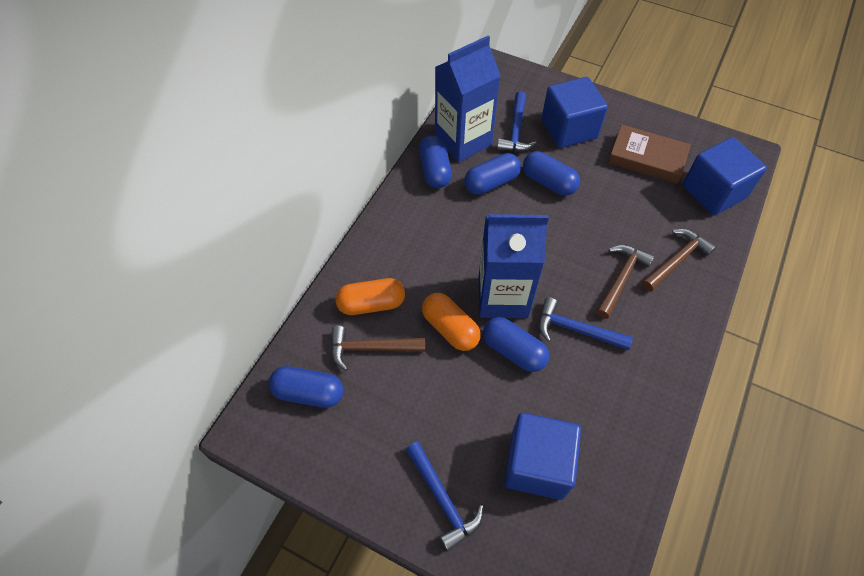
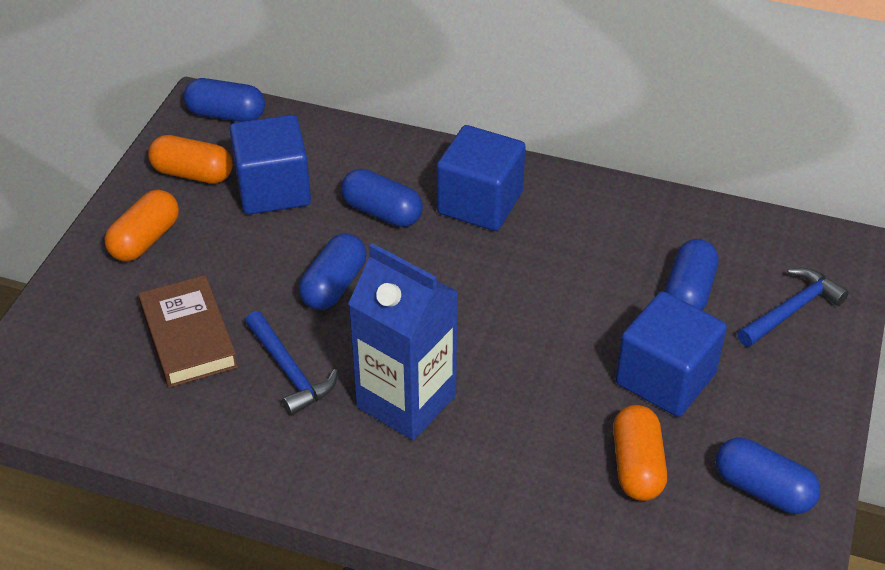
blue carton: [435,36,501,163] [479,214,549,318] = 2 -> [348,243,458,440] = 1
blue hammer: [406,441,483,551] [497,91,537,152] [539,297,633,350] = 3 -> [245,311,338,416] [737,268,849,347] = 2
brown hammer: [331,326,425,371] [596,245,655,319] [642,229,716,292] = 3 -> none = 0
orange capsule: [335,278,405,315] [422,293,481,351] = 2 -> [104,190,179,261] [148,135,232,184] [613,405,667,501] = 3

